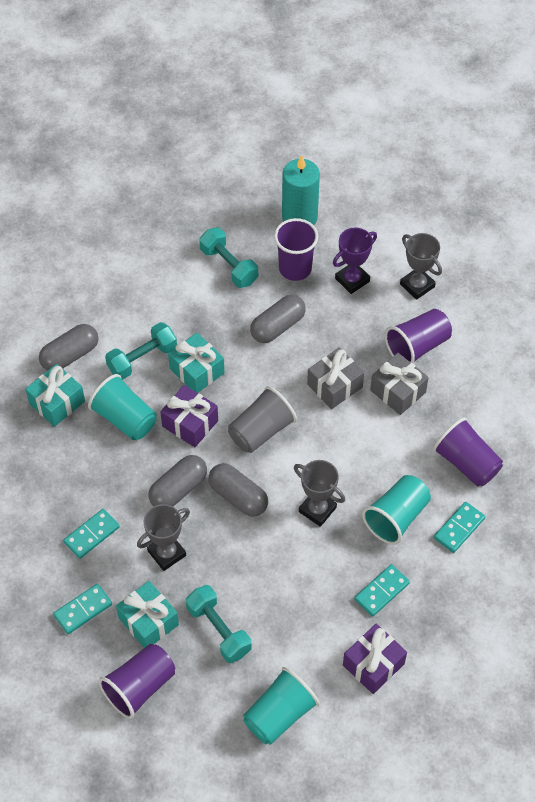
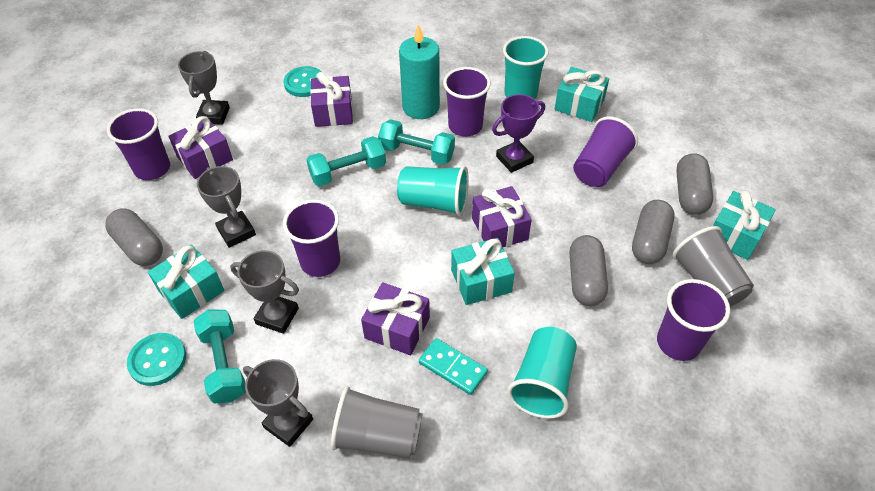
grey cup: [228,386,297,453] = 1 -> [331,386,423,459] [672,226,754,307] = 2
grey gift: [307,347,364,409] [370,353,429,415] = 2 -> none = 0
grey trophy: [137,504,190,571] [294,460,345,527] [400,233,442,300] = 3 -> [178,51,230,125] [197,166,256,248] [230,250,299,334] [243,359,313,447] = 4
purple cup: [99,644,175,719] [274,218,318,281] [385,309,452,363] [433,417,503,487] = 4 -> [107,108,170,180] [283,200,340,277] [443,67,491,137] [573,116,638,187] [657,279,730,361] = 5
purple gift: [160,385,218,447] [343,624,407,694] = 2 -> [168,116,233,179] [310,72,353,127] [361,282,430,355] [472,186,532,247] = 4
turquoise button: none = 0 -> [127,333,186,386] [284,66,323,97] = 2
turquoise domino: [53,584,112,634] [63,509,120,559] [354,564,410,617] [434,502,485,553] = 4 -> [419,338,488,395] = 1
turquoise gift: [25,364,85,427] [116,581,179,648] [168,332,224,393] = 3 -> [148,245,224,319] [451,238,515,305] [555,67,609,122] [713,190,776,260] = 4

